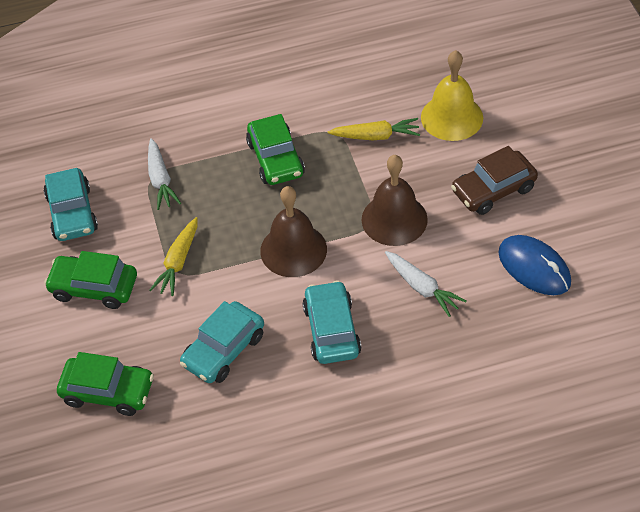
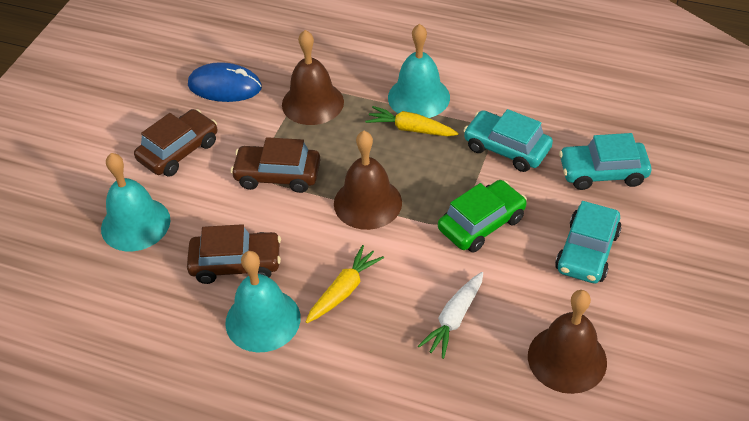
brown bell: [260,186,327,277] [361,155,428,246] = 2 -> [282,30,344,125] [334,131,402,230] [528,290,607,394] = 3
brown car: [451,146,538,215] = 1 -> [134,109,217,177] [187,224,281,284] [231,137,320,193] = 3
green car: [44,251,137,309] [57,352,154,416] [246,114,305,185] = 3 -> [438,180,527,253] = 1
turquoise bell: none = 0 -> [101,153,170,251] [225,251,300,352] [388,24,450,118] = 3
white carrot: [148,138,181,210] [385,251,466,317] = 2 -> [418,272,483,359] = 1
yellow bell: [421,50,483,141] = 1 -> none = 0

